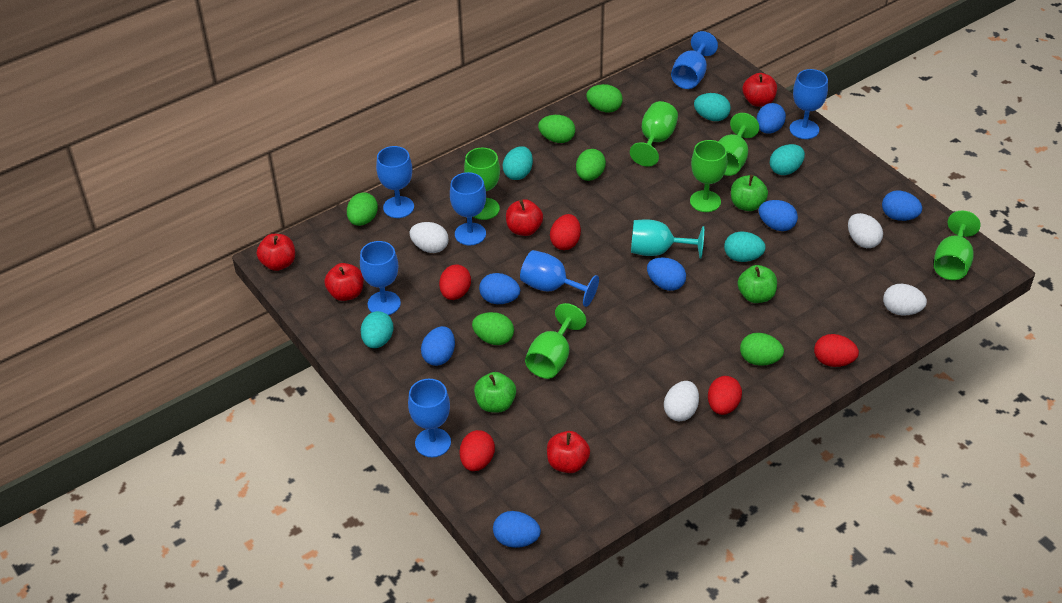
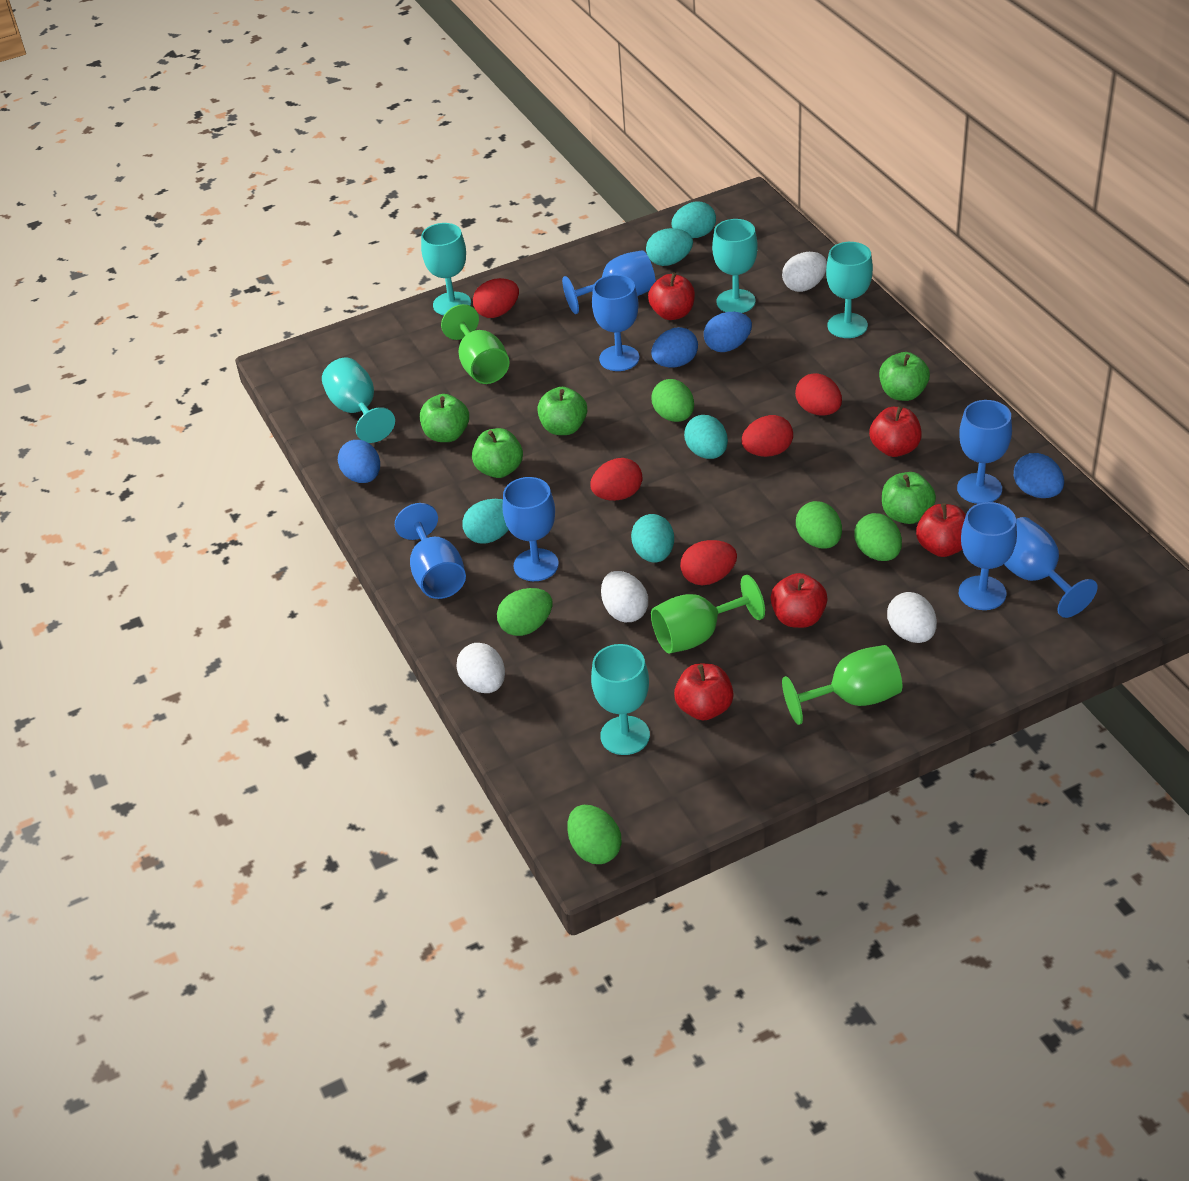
blue egg: [421,326,455,366] [479,273,520,304] [493,511,541,548] [647,258,686,291] [756,103,786,134] [758,200,798,231] [882,191,922,221] = 7 -> [338,440,380,483] [651,327,698,368] [704,312,752,352] [1014,453,1064,498] = 4
green apple: [474,372,516,412] [731,175,768,211] [737,265,777,303] = 3 -> [420,394,469,442] [472,428,523,478] [537,387,587,435] [879,352,930,401] [882,472,936,524] = 5
green egg: [347,192,378,226] [472,312,514,345] [538,115,575,143] [576,149,606,181] [586,84,623,112] [740,333,784,366] = 6 -> [497,588,552,636] [567,805,622,864] [652,379,694,422] [796,501,842,549] [855,513,902,561] = 5
green goblet: [464,147,500,220] [525,303,587,379] [630,101,678,167] [690,140,727,212] [718,113,759,176] [934,211,981,280] = 6 -> [441,304,510,384] [651,575,765,654] [782,645,902,725] = 3
turquoise goblet: [631,219,704,258] = 1 -> [322,358,395,443] [421,223,471,315] [591,644,650,755] [712,219,758,313] [826,242,873,338] = 5

